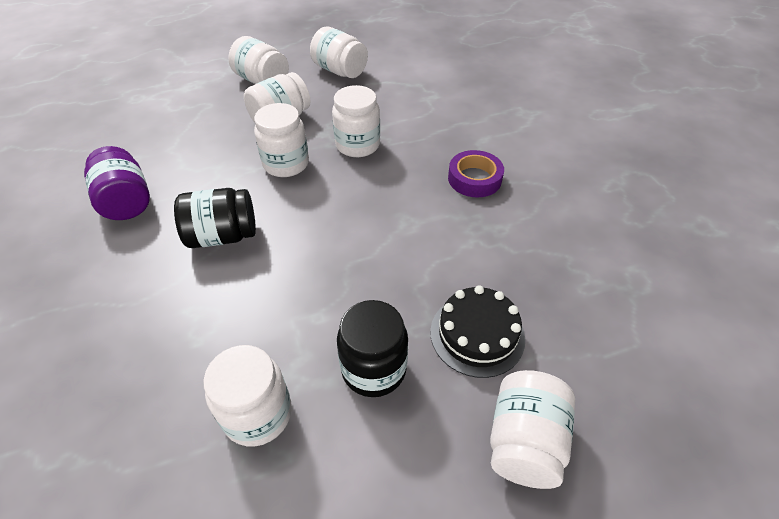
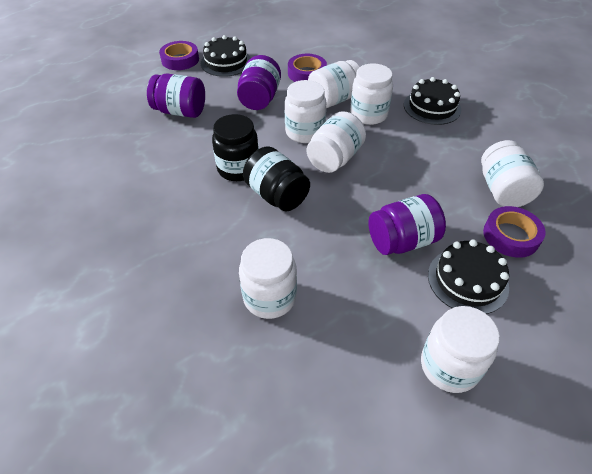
black cake: [430,285,525,378] = 1 -> [201,35,251,77] [404,77,461,125] [428,239,509,314] = 3
purple jar: [84,146,150,220] = 1 -> [147,73,205,118] [237,55,281,110] [368,194,446,255] = 3
purple tape: [448,150,504,198] = 1 -> [159,41,199,70] [288,54,327,82] [483,206,546,258] = 3

